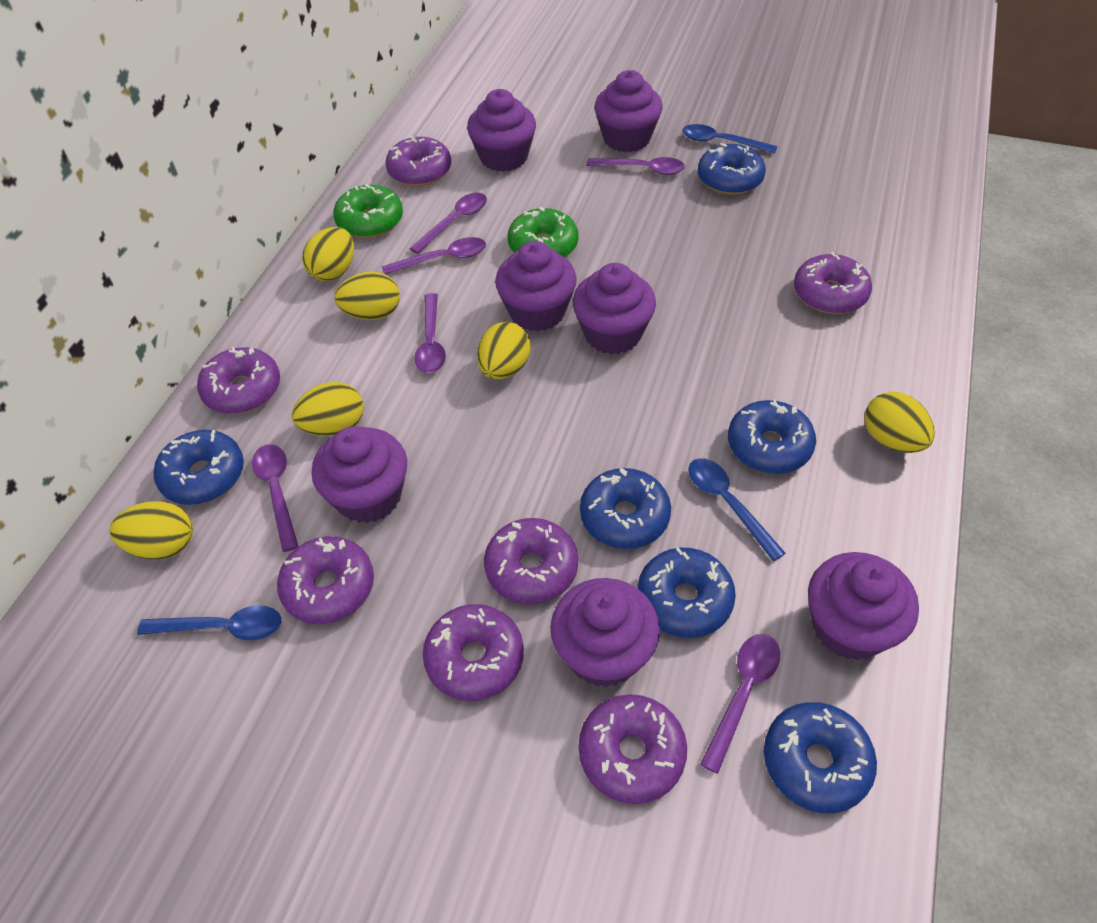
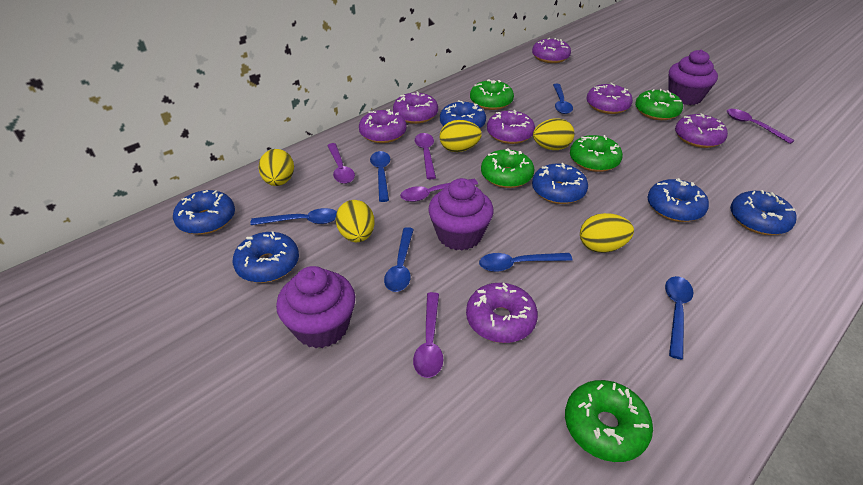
blue spoon: [137,605,281,640] [682,124,778,154] [688,458,786,561] = 3 -> [250,208,337,225] [370,151,390,202] [384,227,414,292] [479,253,572,272] [553,84,573,114] [665,276,693,360] = 6
green donut: [333,184,403,238] [507,206,579,257] = 2 -> [470,79,514,110] [481,148,534,188] [565,380,653,462] [570,135,623,172] [635,89,683,120] = 5
purple cupcake: [311,426,407,523] [467,89,536,172] [495,241,577,331] [551,578,660,687] [573,263,656,354] [595,70,663,152] [808,552,919,660] = 7 -> [276,266,355,349] [428,178,494,250] [669,50,718,105] = 3
purple spoon: [252,444,299,552] [381,237,486,275] [409,193,487,254] [415,293,446,373] [586,157,685,175] [700,634,780,774] = 6 -> [327,143,355,184] [400,179,478,202] [413,292,443,378] [415,133,436,179] [727,109,795,144] = 5
yellow egg: [110,501,193,559] [292,382,364,436] [302,227,354,281] [334,272,400,320] [477,322,531,380] [865,392,935,453] = 6 -> [259,149,294,186] [335,200,375,242] [440,120,482,152] [533,118,574,150] [580,213,634,253] = 5

